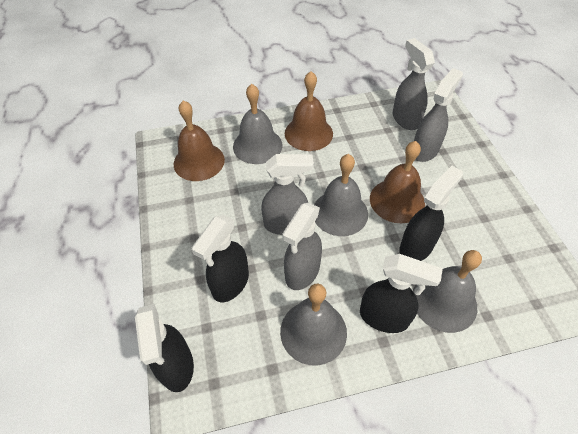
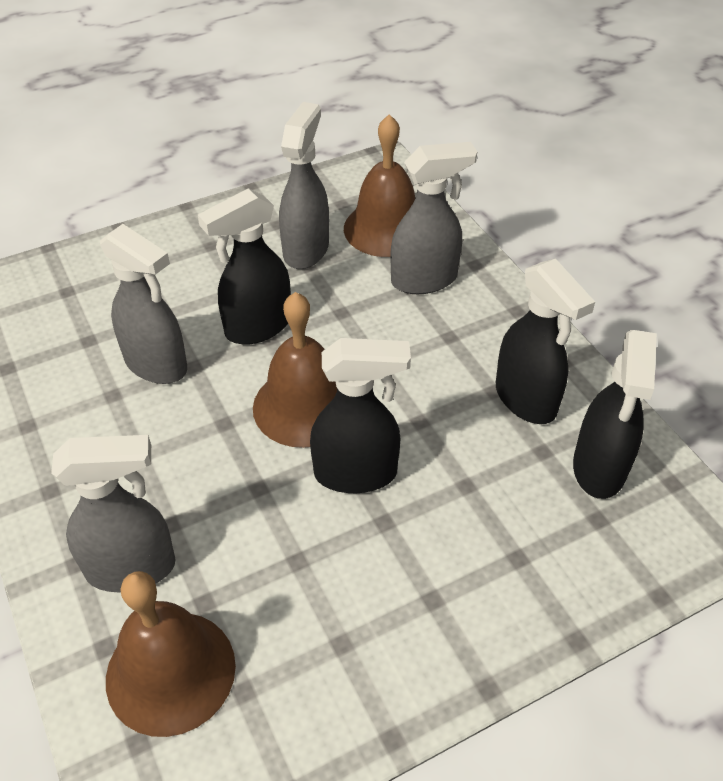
grey bell: [233,84,282,164] [280,284,347,366] [314,154,368,236] [413,250,482,333] = 4 -> none = 0

